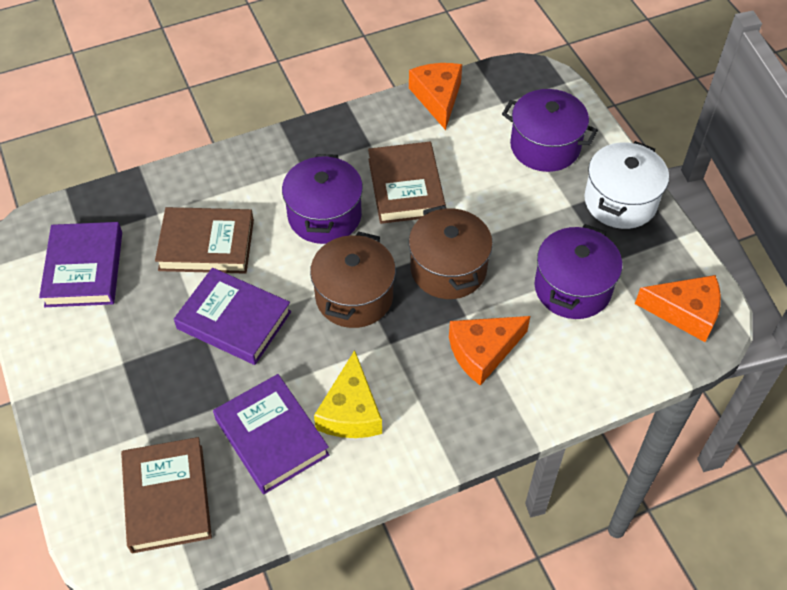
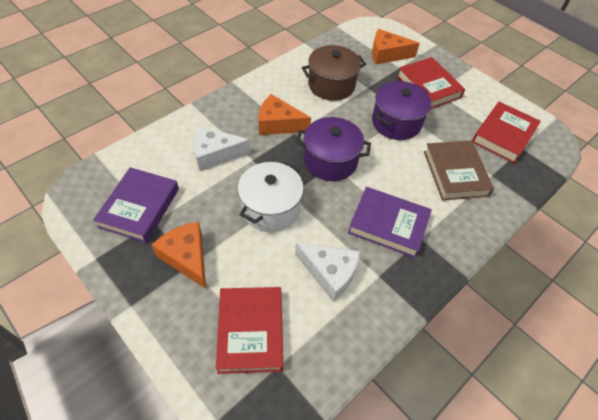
brown book: [121,437,212,553] [155,207,254,274] [368,142,446,224] = 3 -> [424,140,494,201] = 1
brown pot: [310,231,396,328] [409,205,493,299] = 2 -> [302,45,366,101] = 1
purple book: [39,222,122,307] [174,268,291,365] [213,374,330,494] = 3 -> [93,167,179,243] [348,187,432,258] = 2
purple pot: [282,154,363,244] [502,89,598,172] [535,224,622,319] = 3 -> [296,117,371,181] [372,81,431,140] = 2
red book: none = 0 -> [216,287,283,374] [397,57,465,109] [472,102,541,163] = 3
white cheese: none = 0 -> [193,125,250,171] [295,243,360,302] = 2
yellow cheese: [314,350,382,438] = 1 -> none = 0

